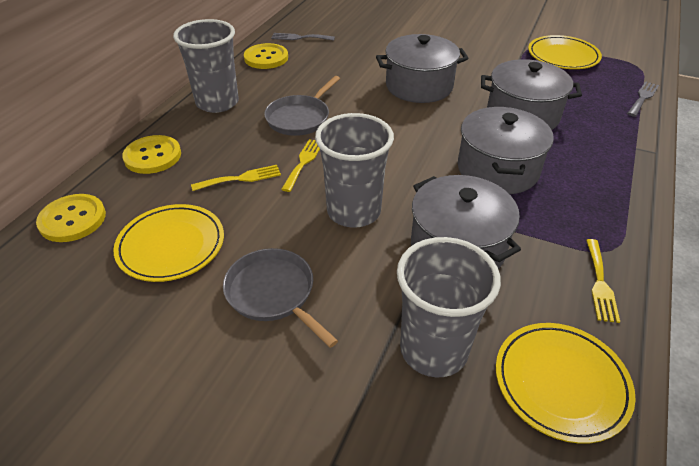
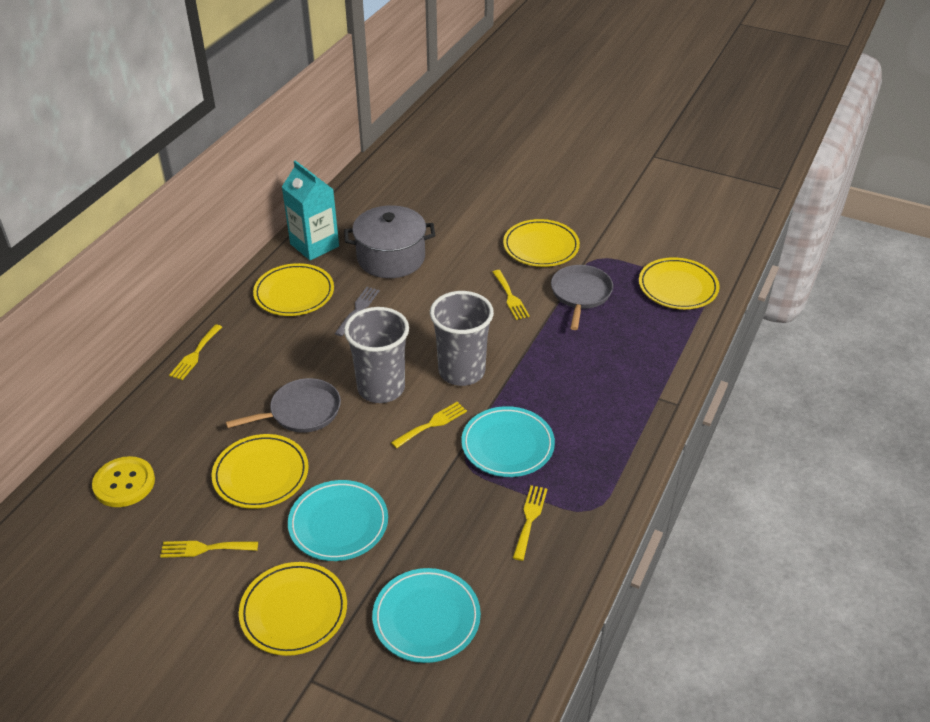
grey cup: [173,19,239,113] [315,113,394,228] [397,237,501,377] = 3 -> [344,307,409,403] [430,291,494,386] = 2
grey fork: [271,33,335,41] [627,81,659,117] = 2 -> [335,287,380,336] = 1
grey pot: [376,34,469,103] [411,175,521,269] [458,107,554,194] [481,59,582,130] = 4 -> [344,205,435,278] = 1
turquoise carton: none = 0 -> [282,160,339,260] = 1
turquoise plate: none = 0 -> [288,480,388,561] [372,568,481,663] [461,406,555,477] = 3
yellow button: [36,194,106,242] [122,135,181,174] [244,43,288,69] = 3 -> [92,456,155,507] = 1
yellow fork: [191,165,281,191] [281,139,320,192] [586,239,620,323] = 3 -> [160,541,258,558] [169,324,222,380] [391,402,467,448] [493,270,530,320] [513,485,547,561] = 5
yellow plate: [113,204,224,282] [496,323,635,444] [528,35,602,69] = 3 -> [212,434,309,509] [239,562,347,656] [253,263,334,316] [503,219,580,267] [639,257,720,309] = 5

